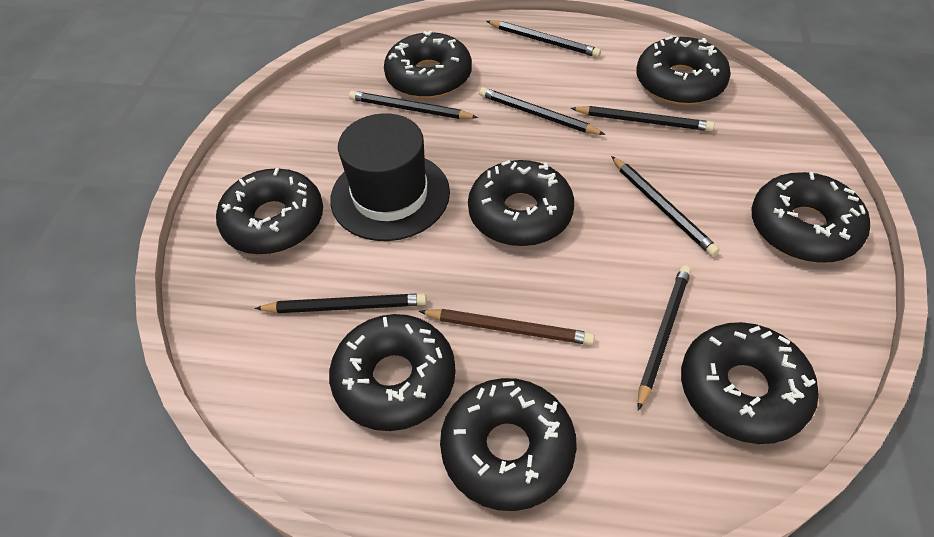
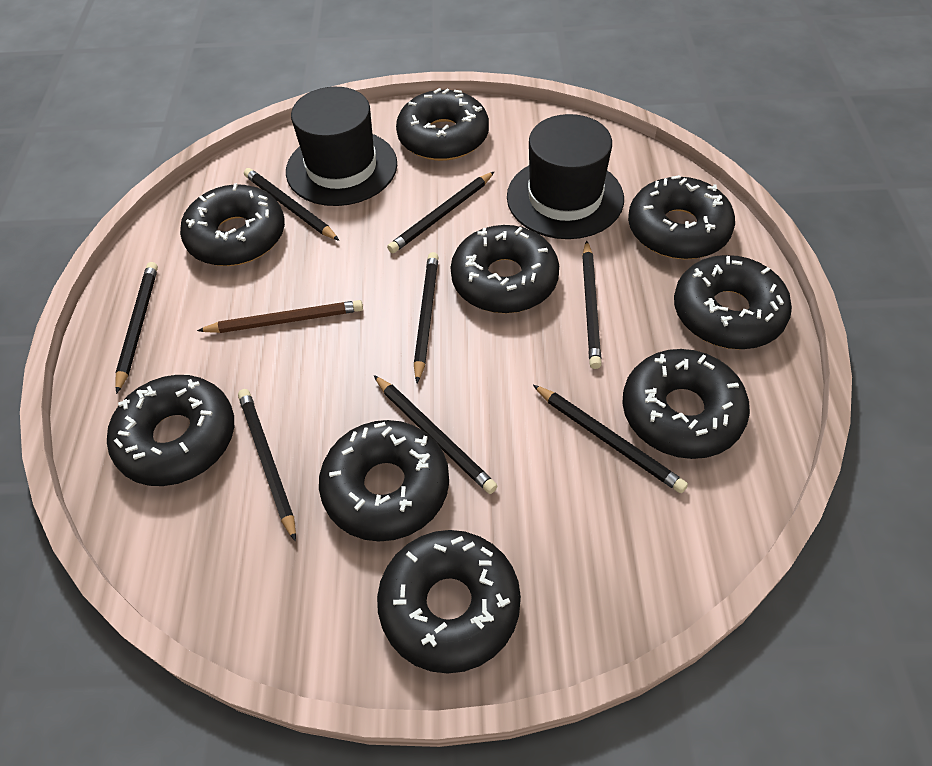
black donut: [216,168,323,255] [329,314,456,431] [384,30,472,98] [440,378,577,511] [468,160,574,246] [637,36,731,105] [681,322,819,444] [752,172,870,263] = 8 -> [107,375,234,486] [180,183,285,266] [319,420,449,541] [377,530,521,674] [396,88,489,161] [451,225,559,314] [622,349,750,459] [628,175,735,260] [674,255,792,349] = 9
black hat: [330,113,450,241] = 1 -> [286,87,397,206] [507,114,624,239] = 2
black pencil: [255,293,427,313] [349,91,478,119] [479,87,605,135] [486,20,601,57] [570,106,714,131] [611,156,720,256] [637,265,691,411] = 7 -> [115,262,158,394] [238,389,296,542] [244,168,340,241] [374,375,498,494] [387,171,495,253] [414,252,439,383] [533,385,688,493] [582,240,602,369] = 8

